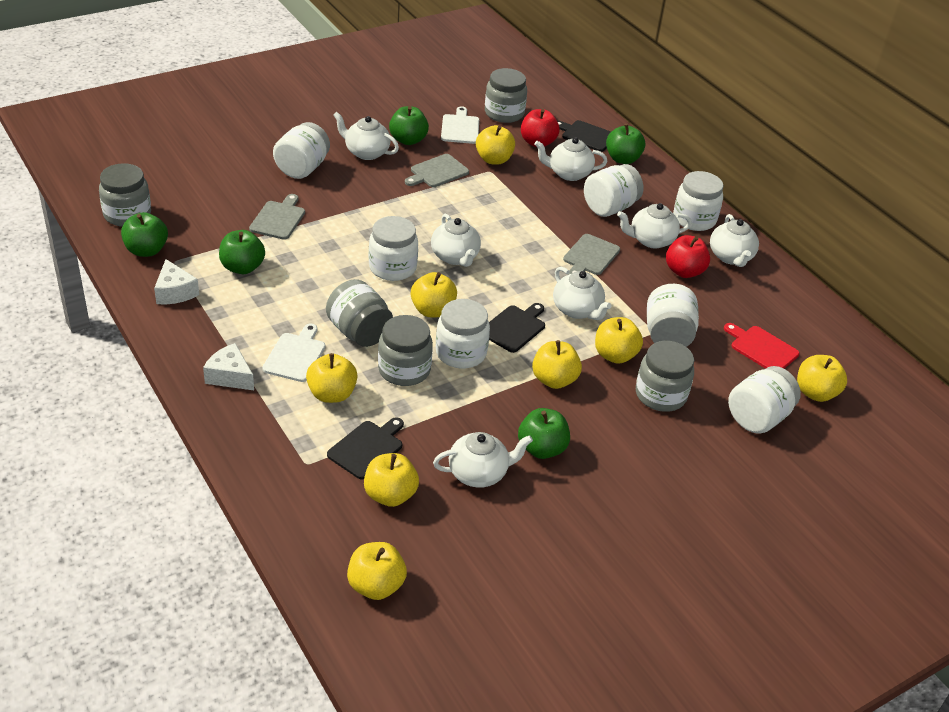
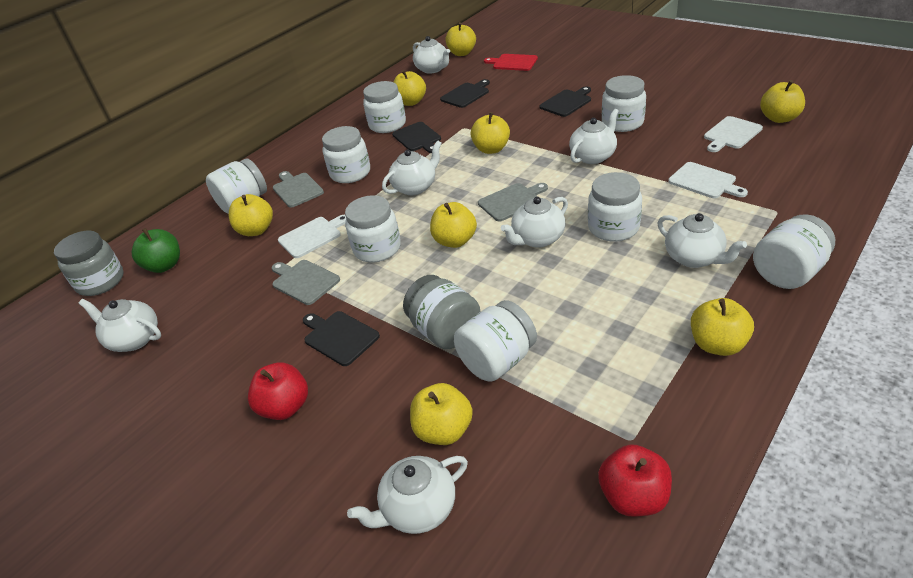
black cutting board: [327,417,404,480] [489,303,545,353] [557,120,611,152] = 3 -> [303,311,380,366] [392,122,441,153] [440,79,490,108] [540,86,591,117] = 4
green apple: [121,212,168,257] [219,230,265,274] [389,106,429,145] [518,408,570,459] [606,124,645,164] = 5 -> [132,228,180,273] = 1
grey jar: [99,163,151,227] [326,279,393,347] [378,315,433,386] [485,68,527,123] [636,341,694,412] = 5 -> [54,230,124,296] [403,275,480,349] = 2
white cheese: [154,259,199,304] [203,343,254,390] = 2 -> none = 0
white cutting board: [262,323,325,382] [441,106,479,144] = 2 -> [278,215,346,258] [668,162,748,198] [704,116,763,152] = 3
white jar: [273,122,330,179] [369,216,418,281] [436,299,490,368] [584,164,643,217] [647,284,699,347] [673,171,723,231] [728,366,801,434] = 7 -> [206,158,267,214] [322,126,370,183] [345,195,401,262] [363,81,406,133] [454,300,537,382] [588,172,642,242] [602,75,646,132] [753,214,835,289] = 8

